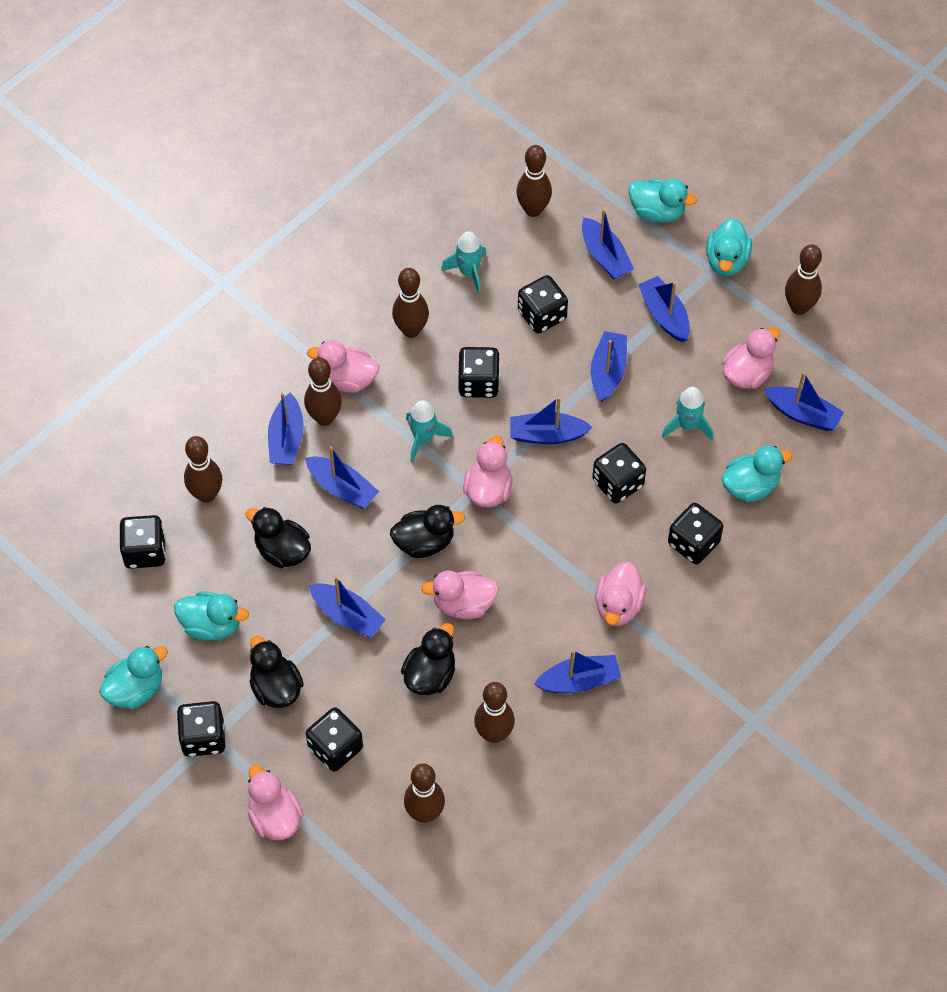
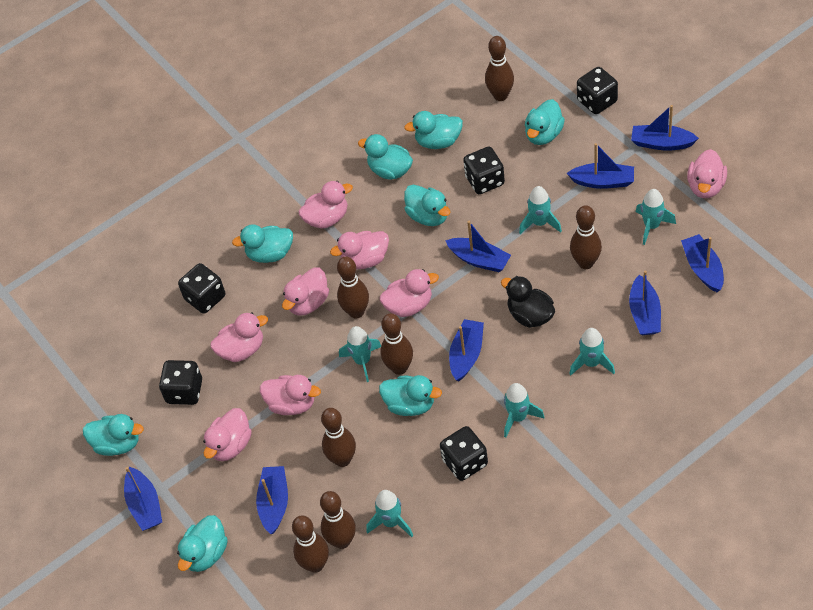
black dice: [120,515,166,569] [177,701,225,757] [306,707,363,772] [458,347,500,398] [518,275,568,334] [592,443,646,504] [668,503,723,564] = 7 -> [159,360,202,405] [178,263,225,314] [440,426,488,481] [463,147,505,194] [577,67,618,114] = 5
black duck: [246,507,311,568] [250,636,304,708] [390,505,465,558] [401,623,455,695] = 4 -> [501,276,555,328] = 1
blue boat: [268,392,304,465] [305,446,379,509] [309,576,386,638] [510,397,593,444] [534,650,621,693] [582,209,634,279] [591,331,627,402] [638,276,690,342] [764,372,844,431] = 9 -> [124,467,162,531] [256,466,288,534] [445,221,511,272] [449,319,484,381] [567,143,634,189] [629,270,661,335] [631,105,699,151] [681,234,724,292] = 8
pink duck: [248,765,303,840] [307,340,379,393] [421,570,499,619] [463,436,513,507] [595,562,646,626] [722,328,780,389] = 6 -> [203,408,252,461] [211,313,268,362] [260,375,321,415] [282,267,329,316] [299,181,353,229] [330,231,389,269] [380,269,439,317] [687,149,727,198] = 8
turquoise duck: [99,646,168,709] [174,591,249,640] [628,179,697,223] [706,218,752,276] [721,446,793,502] = 5 -> [83,414,144,456] [177,515,228,572] [232,224,293,263] [358,134,413,180] [379,375,442,416] [404,111,463,149] [404,185,450,226] [525,99,565,145] = 8
turquoise rocket: [406,400,453,463] [441,231,487,294] [662,387,713,440] = 3 -> [339,326,381,382] [366,490,413,537] [504,383,545,438] [519,186,562,234] [569,328,615,376] [636,189,676,245] = 6

